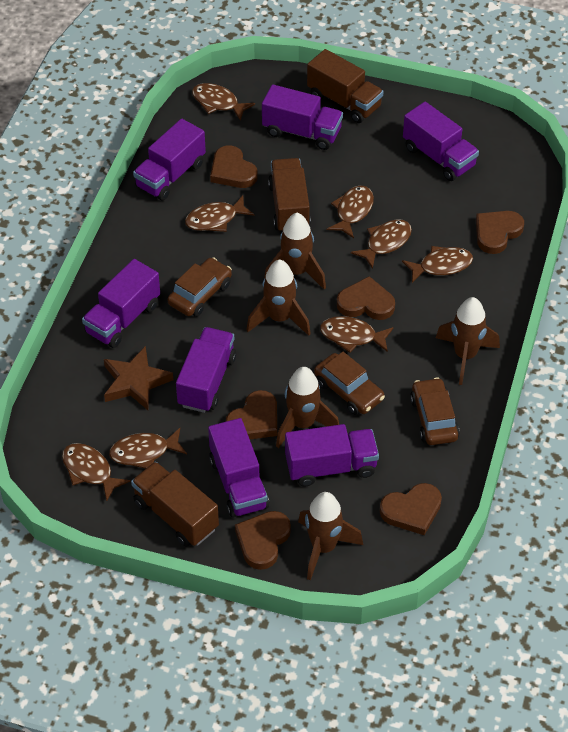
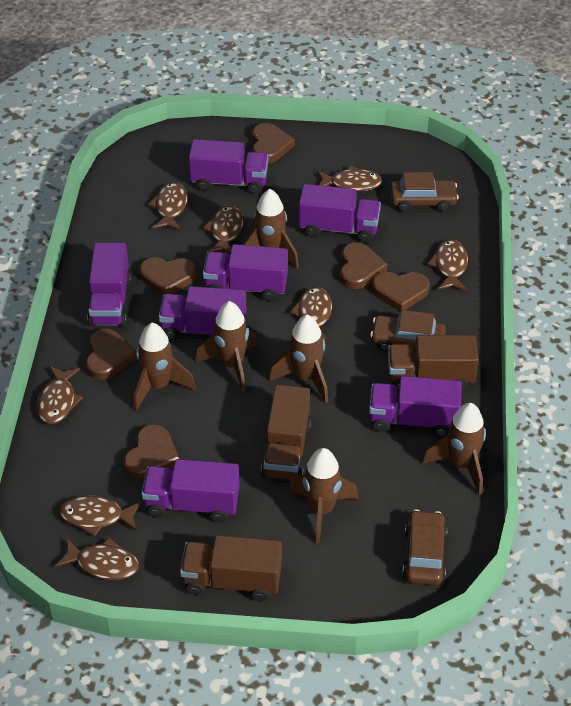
brown rocket: [247,260,311,336] [264,213,326,289] [276,367,339,448] [298,492,363,580] [436,297,500,385] = 5 -> [134,323,196,411] [196,301,257,392] [242,189,299,269] [269,315,328,403] [288,448,359,544] [422,403,486,495] = 6
brown star: [104,346,173,410] = 1 -> none = 0

